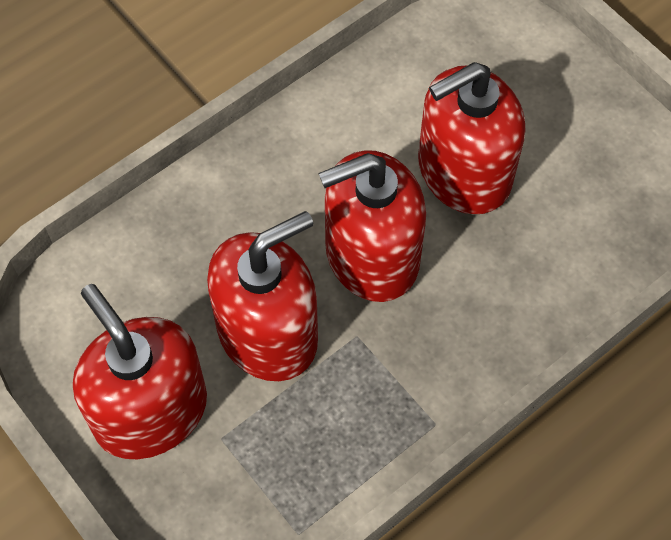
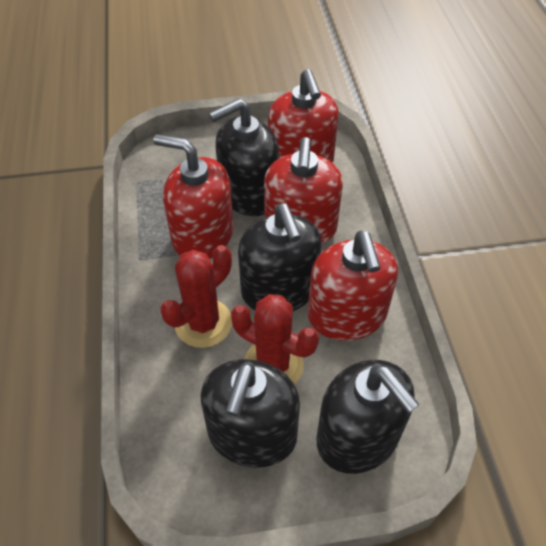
black soap dispenser: none = 0 -> [200,359,300,467] [209,99,279,216] [238,204,322,311] [317,360,419,474] = 4
red cactus: none = 0 -> [160,245,232,348] [231,294,319,384] = 2

